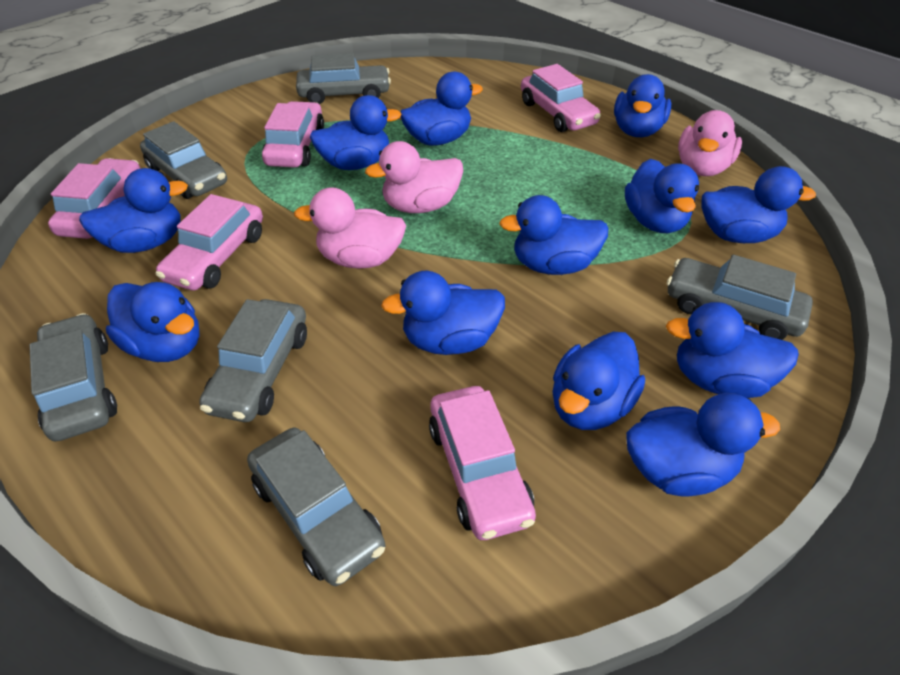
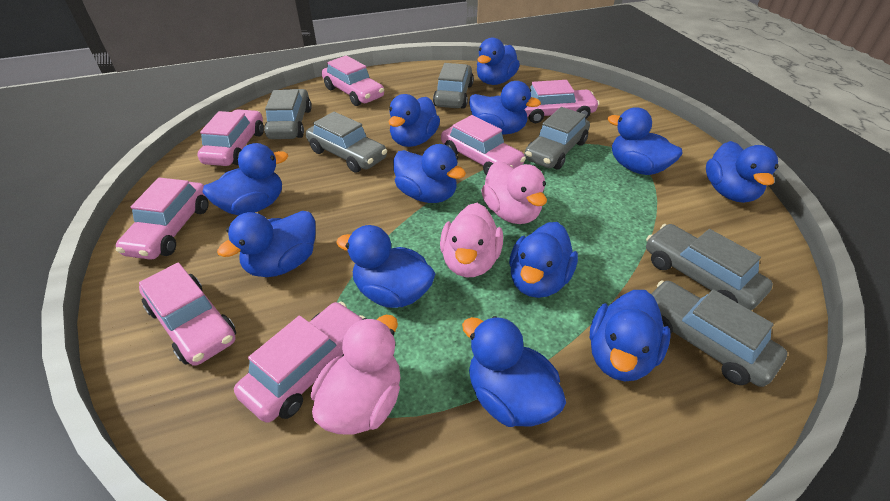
pink car: [48,158,141,239] [155,194,263,291] [262,101,324,167] [429,386,536,540] [521,64,601,132] = 5 -> [116,178,208,260] [139,262,236,366] [197,109,264,166] [234,302,365,423] [322,55,384,106] [441,115,526,176] [524,80,600,123] = 7

